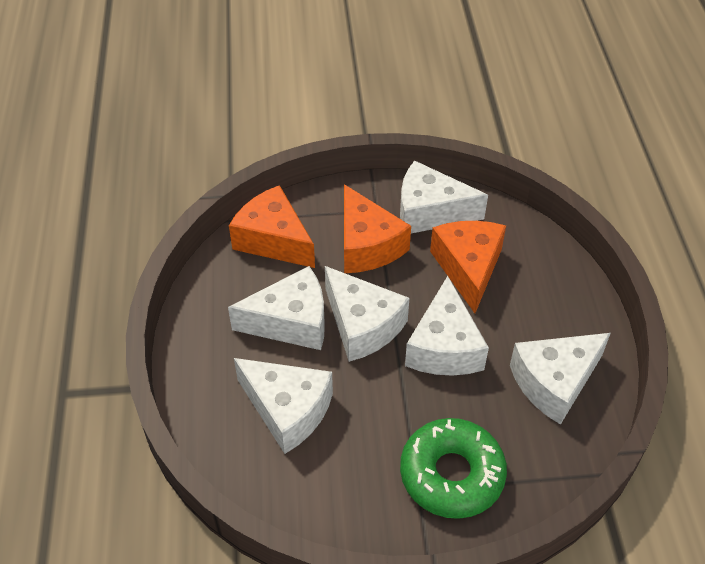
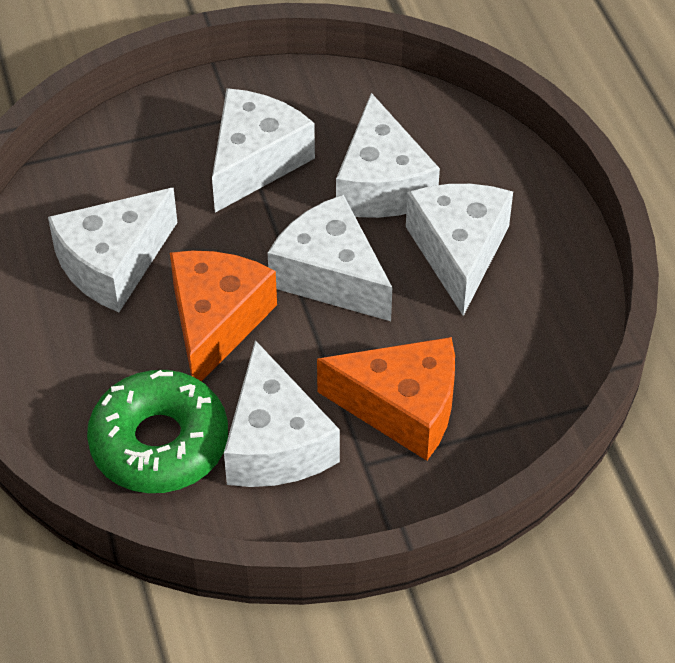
orange cheese: [229,185,315,268] [344,184,411,273] [430,221,506,313] = 3 -> [170,251,277,382] [317,337,455,461] = 2

